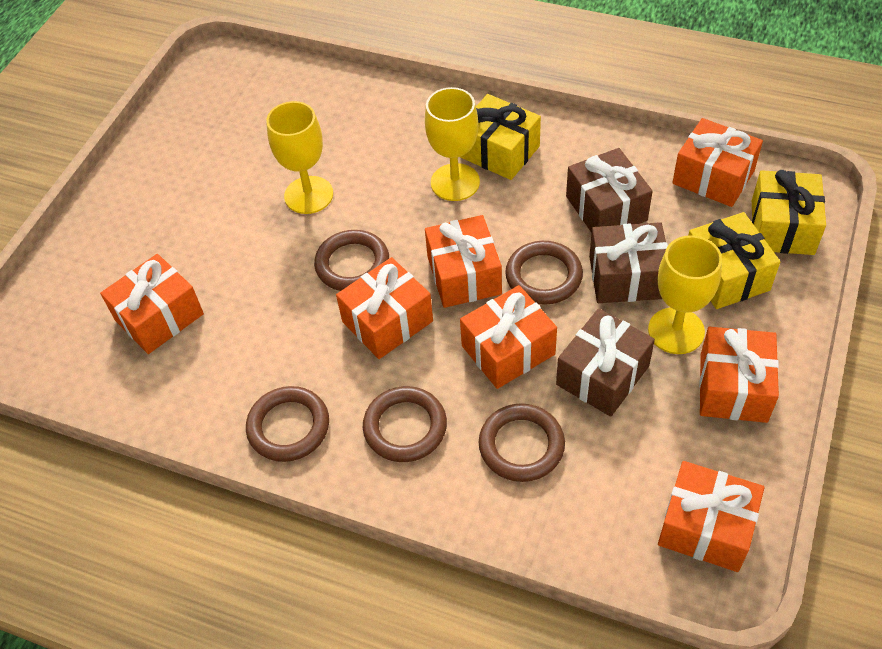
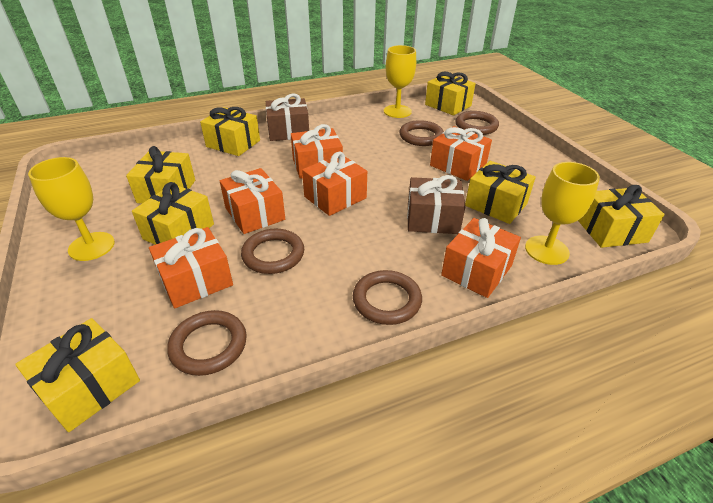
brown gift: [556,308,655,417] [566,148,653,233] [589,222,668,303] = 3 -> [266,93,309,141] [407,175,466,234] = 2
orange gift: [100,254,204,354] [336,257,433,359] [425,215,502,308] [460,285,557,389] [658,461,764,572] [672,118,763,207] [699,327,779,423] = 7 -> [149,227,233,308] [220,168,285,234] [291,124,343,179] [302,152,367,216] [430,126,492,181] [441,218,521,298] = 6
yellow gift: [460,94,541,180] [688,212,780,309] [752,170,826,255] = 3 -> [15,318,140,432] [126,146,195,204] [132,182,214,245] [200,107,260,156] [425,72,476,116] [465,161,536,224] [578,185,665,248] = 7

